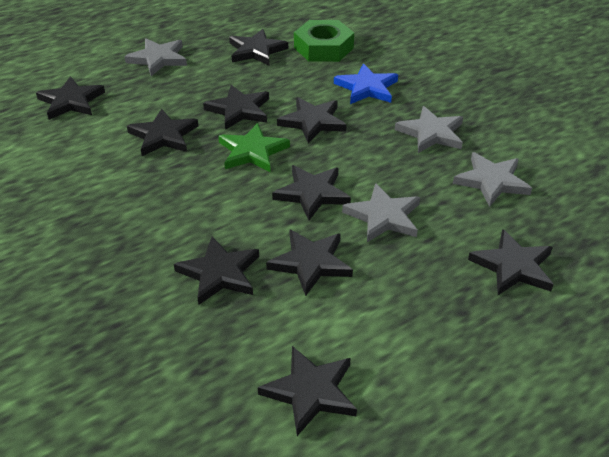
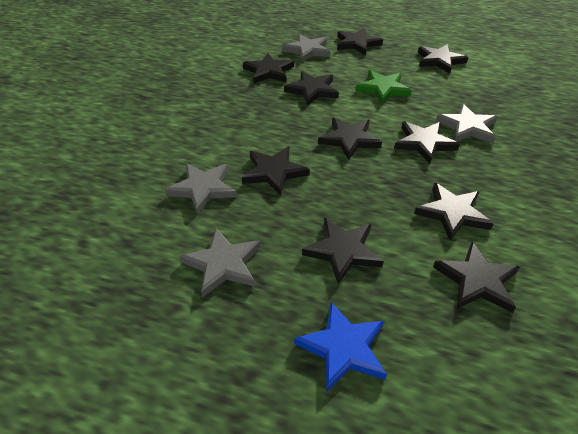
green nut: [294,20,354,62] = 1 -> none = 0

